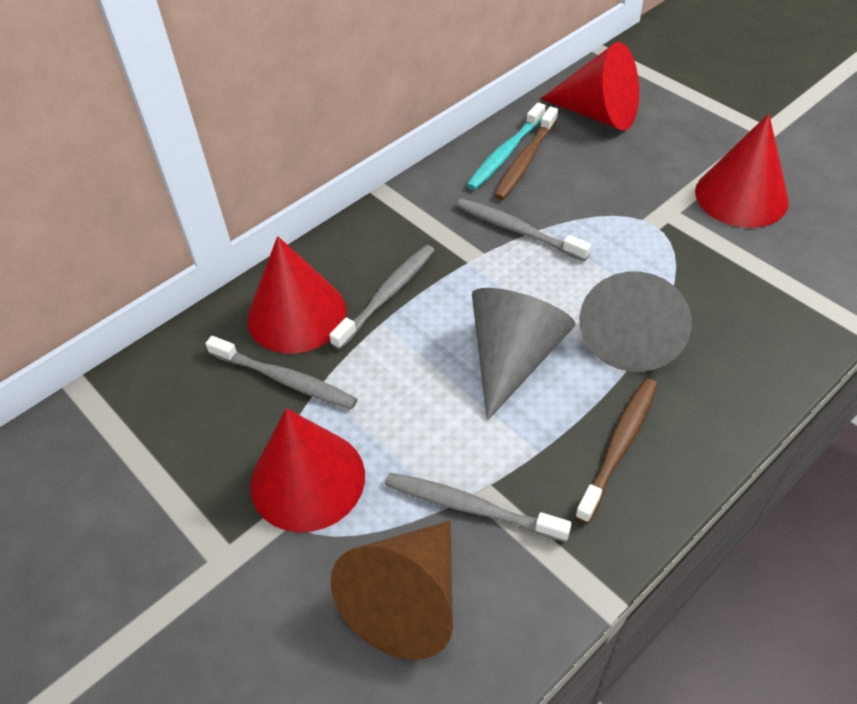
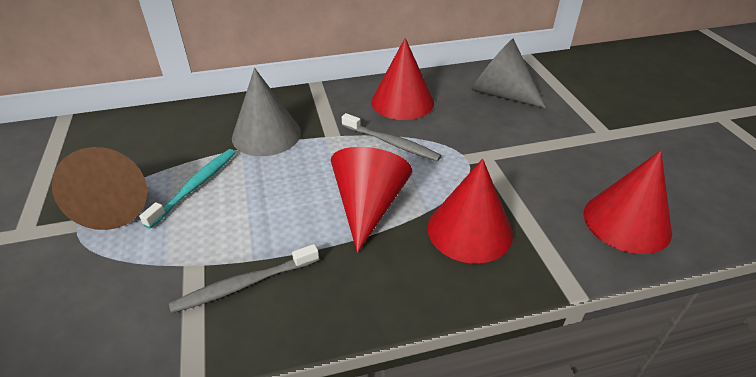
brown toothbrush: [494,106,558,200] [575,378,657,524] = 2 -> none = 0
grey toothbrush: [205,336,357,409] [329,245,435,350] [385,473,572,542] [456,198,591,261] = 4 -> [169,244,319,313] [342,113,441,161] = 2

